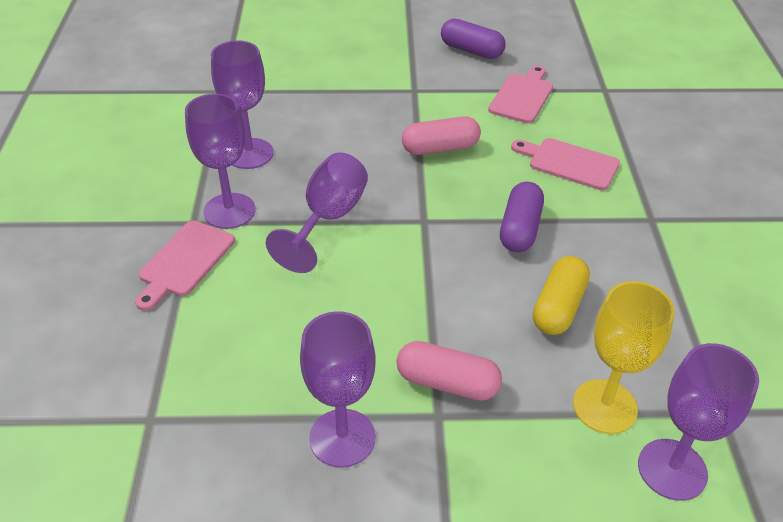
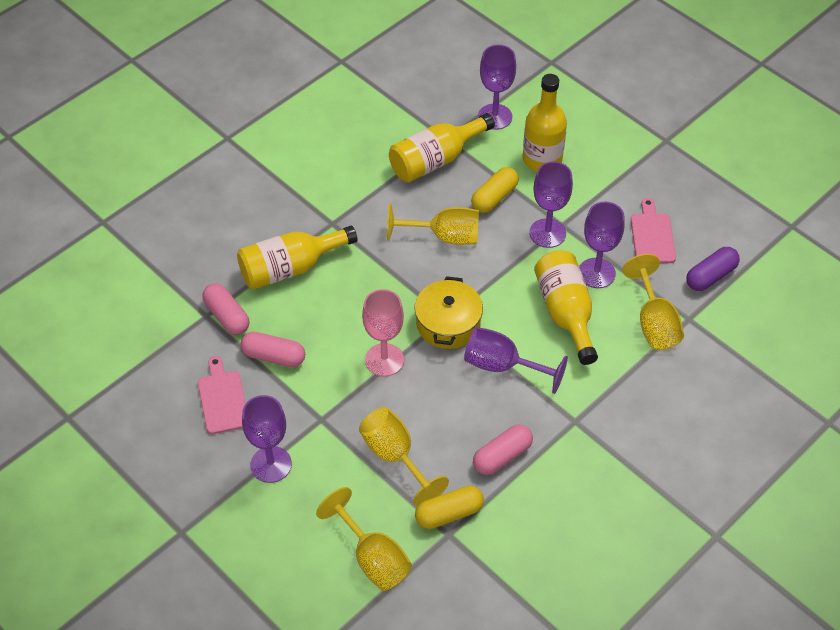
pink capsule: [396,341,502,401] [402,116,481,155] = 2 -> [203,283,249,335] [240,332,305,367] [473,424,533,475] = 3
pink cutting board: [135,221,235,311] [488,65,553,123] [511,138,620,190] = 3 -> [198,356,246,434] [631,198,676,263] = 2
pink goblet: none = 0 -> [362,289,404,377] = 1
purple capsule: [441,19,506,59] [500,182,544,252] = 2 -> [687,247,740,291] = 1
yellow bottle: none = 0 -> [237,226,358,290] [389,113,495,182] [523,74,567,172] [534,250,598,365] = 4
yellow capsule: [533,256,590,335] = 1 -> [415,486,484,529] [471,167,519,213] = 2
yellow goblet: [573,281,675,434] = 1 -> [316,487,412,591] [359,407,449,507] [387,204,479,245] [623,254,684,350] = 4
yellow pot: none = 0 -> [415,276,483,349] = 1

